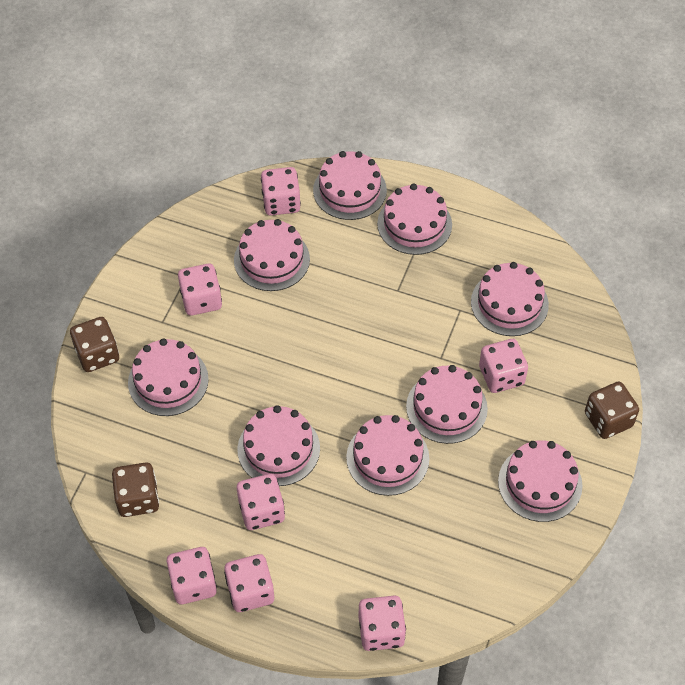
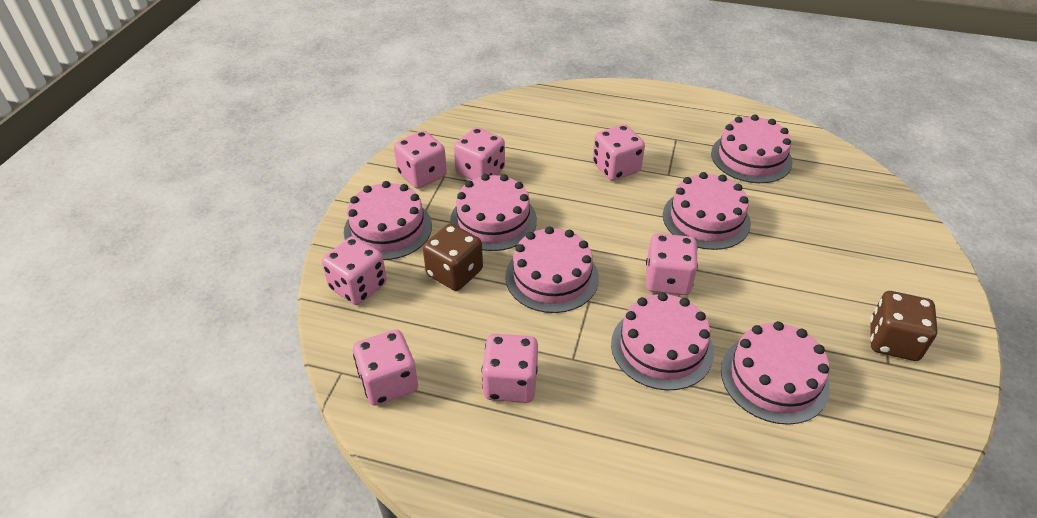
brown dice: [70,317,119,372] [112,462,159,517] [585,382,639,439] = 3 -> [423,224,483,291] [870,291,937,361] = 2
pink cake: [128,338,209,416] [234,219,310,291] [238,405,320,486] [313,151,387,220] [346,415,429,496] [377,184,452,255] [406,365,488,444] [471,262,549,336] [498,440,583,522] = 9 -> [344,181,432,260] [450,174,537,251] [505,226,599,313] [611,292,714,390] [663,172,751,250] [711,114,793,183] [721,321,830,425] = 7

